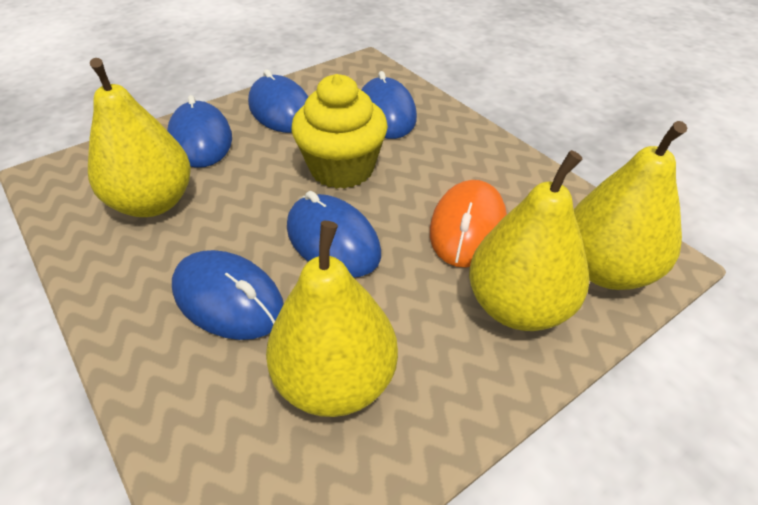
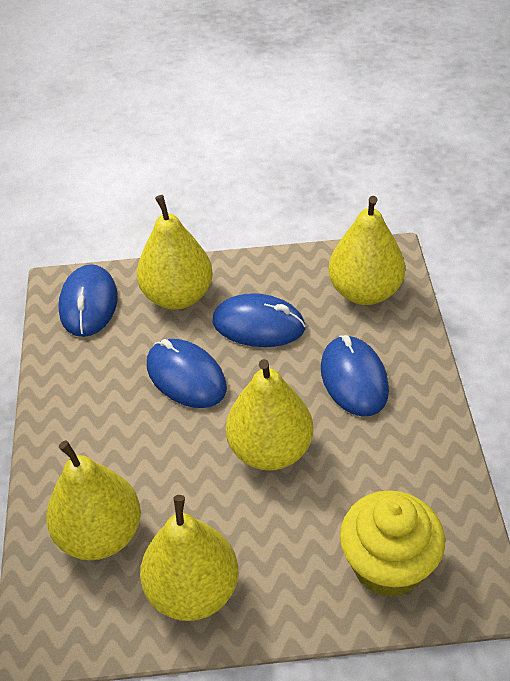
blue mouse: [167,95,232,168] [172,250,284,340] [248,69,308,133] [287,191,381,277] [362,71,417,139] = 5 -> [58,264,118,337] [147,339,227,408] [213,293,306,347] [321,335,389,417] = 4
orange mouse: [430,180,507,267] = 1 -> none = 0
yellow pear: [88,58,191,217] [266,221,398,417] [469,150,589,331] [574,121,688,290] = 4 -> [46,440,141,560] [137,195,213,310] [140,495,238,621] [226,359,313,471] [328,196,405,305] = 5

